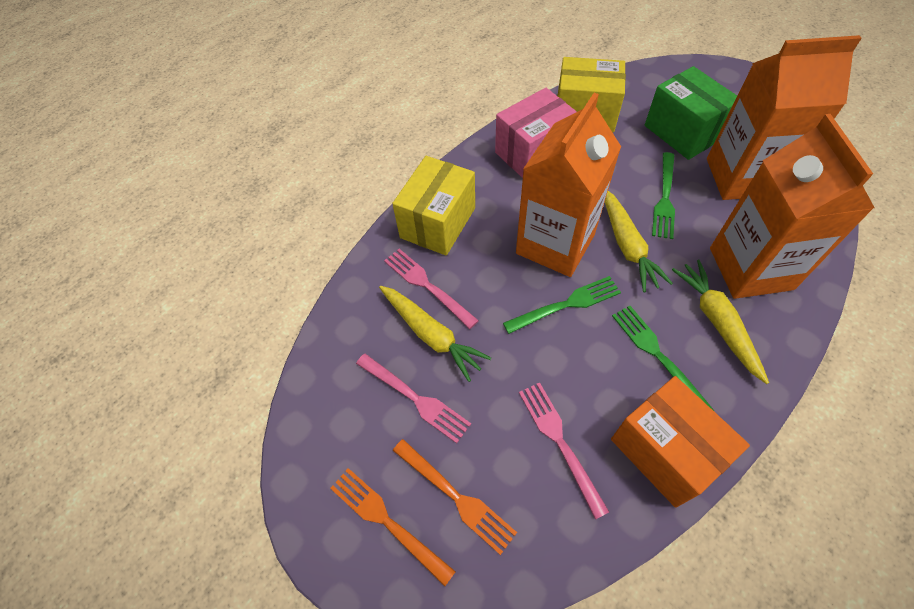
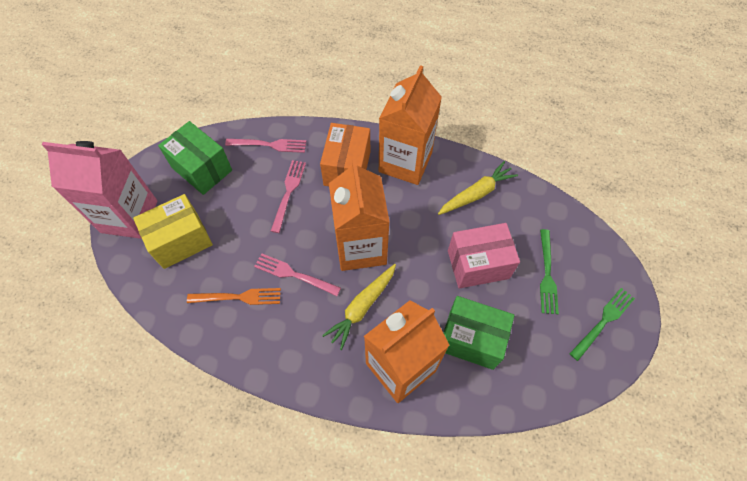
green box: [645,66,737,160] = 1 -> [158,121,232,195] [443,296,514,370] = 2
green fork: [503,276,621,334] [612,306,714,411] [652,152,675,239] = 3 -> [540,229,559,314] [569,288,635,361] = 2
orange fork: [330,468,456,586] [393,439,517,555] = 2 -> [187,288,281,305] = 1
pink carton: none = 0 -> [42,141,157,239] = 1
yellow box: [392,156,475,256] [557,57,626,132] = 2 -> [133,194,213,269] = 1
yellow carrot: [379,286,491,382] [605,191,673,292] [672,260,769,384] = 3 -> [322,264,396,350] [438,161,518,215] = 2

